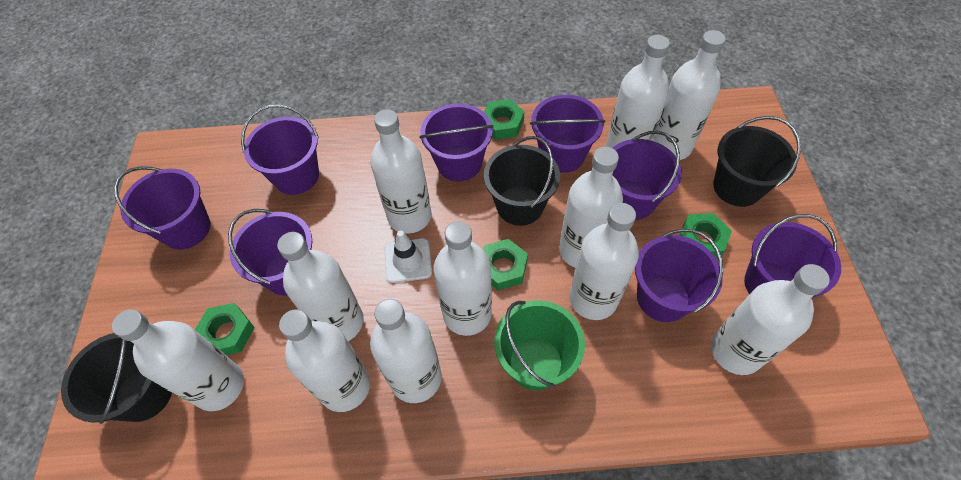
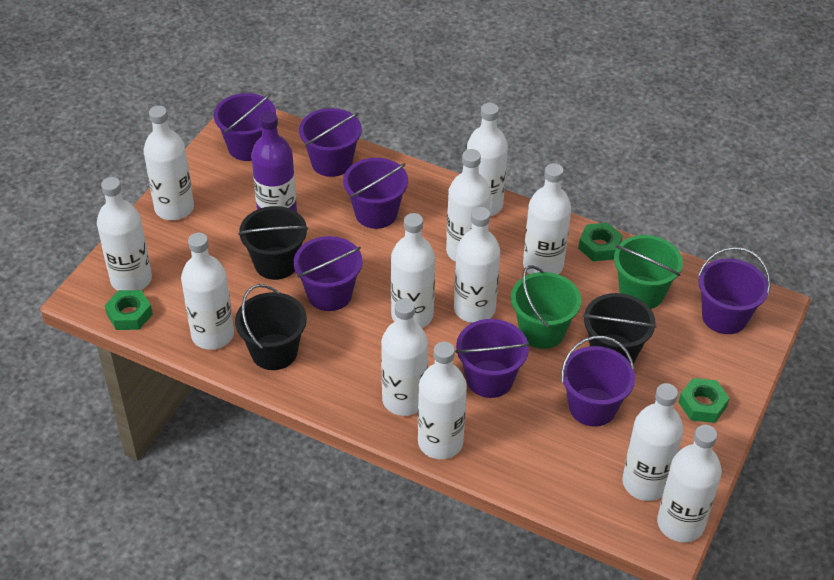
green bucket: [494,300,585,390] = 1 -> [511,266,581,349] [614,235,683,309] = 2
green nut: [195,303,255,355] [483,239,528,290] [484,99,524,140] [679,213,732,259] = 4 -> [105,290,153,330] [578,223,623,261] [678,378,730,423] = 3
purple bottle: none = 0 -> [251,111,297,212] = 1
purple bucket: [114,166,211,249] [228,209,312,296] [241,104,319,195] [419,103,494,182] [530,95,605,173] [612,131,682,220] [635,229,723,322] [744,214,841,297] = 8 -> [214,93,276,161] [294,236,362,311] [299,108,362,177] [343,158,408,229] [455,319,530,398] [561,336,635,427] [698,247,771,334] = 7
white bottle: [112,309,244,411] [277,232,363,341] [279,309,370,412] [370,299,442,403] [371,109,432,234] [434,221,492,336] [559,147,623,268] [569,203,639,320] [606,35,670,148] [652,30,726,160] [711,264,830,375] = 11 -> [97,177,152,291] [144,106,194,220] [181,233,234,350] [381,298,428,416] [391,213,435,328] [418,342,467,459] [446,149,491,262] [454,207,500,323] [467,103,508,216] [523,163,571,274] [622,383,684,501] [657,425,722,542] = 12
white traffic cone: [384,230,432,283] = 1 -> none = 0

